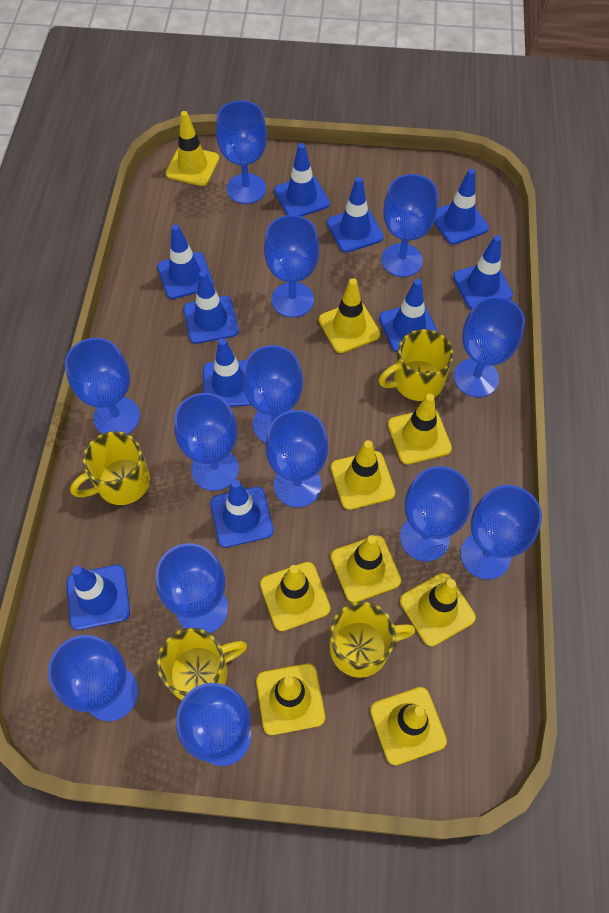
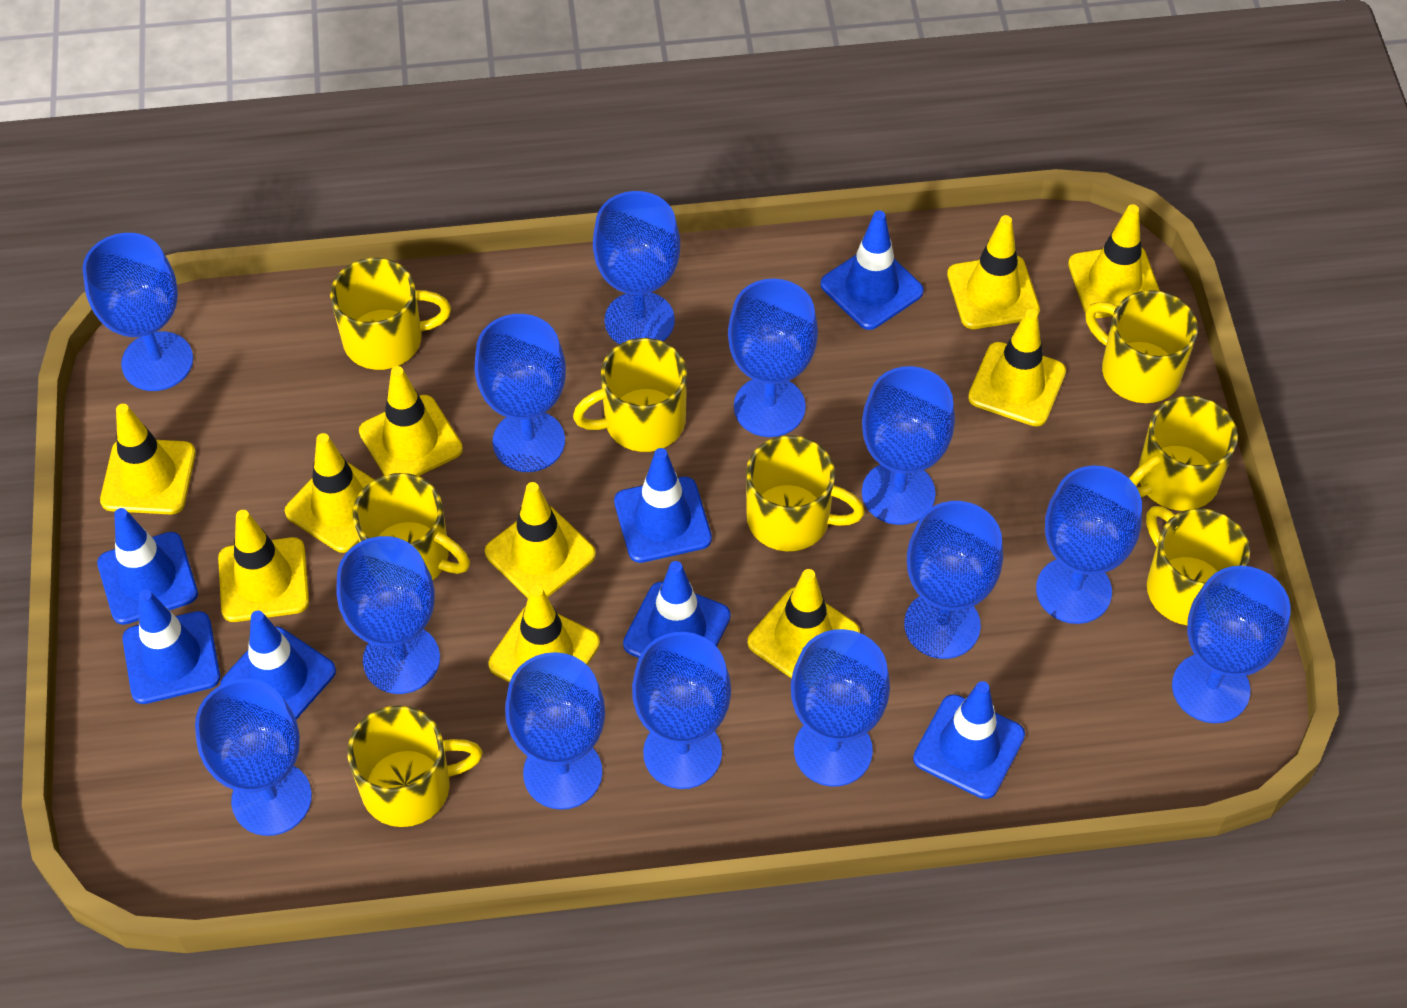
blue traffic cone: [66,565,130,630] [157,224,214,299] [183,271,239,344] [203,338,251,407] [210,480,274,548] [274,143,330,216] [327,177,384,253] [379,279,438,352] [434,169,489,245] [453,235,513,309] = 10 -> [97,508,198,625] [122,590,220,704] [220,610,336,719] [614,448,712,563] [623,561,731,658] [821,210,924,330] [913,681,1025,799] = 7
yellow mug: [70,431,150,505] [157,628,247,701] [330,601,415,678] [378,329,454,401] = 4 -> [330,258,451,370] [347,706,483,827] [353,473,470,580] [573,338,687,452] [746,435,865,551] [1085,290,1198,403] [1129,396,1238,511] [1146,506,1250,625] = 8
yellow traffic cone: [166,111,219,186] [256,664,325,735] [260,562,330,631] [319,278,380,353] [331,440,395,510] [331,535,401,603] [370,687,447,765] [388,394,452,464] [400,573,476,646] = 9 -> [100,404,196,515] [218,510,309,622] [285,433,375,553] [359,366,463,476] [485,482,596,598] [488,585,600,682] [748,569,860,678] [947,215,1040,329] [968,309,1066,427] [1068,204,1160,318] = 10

